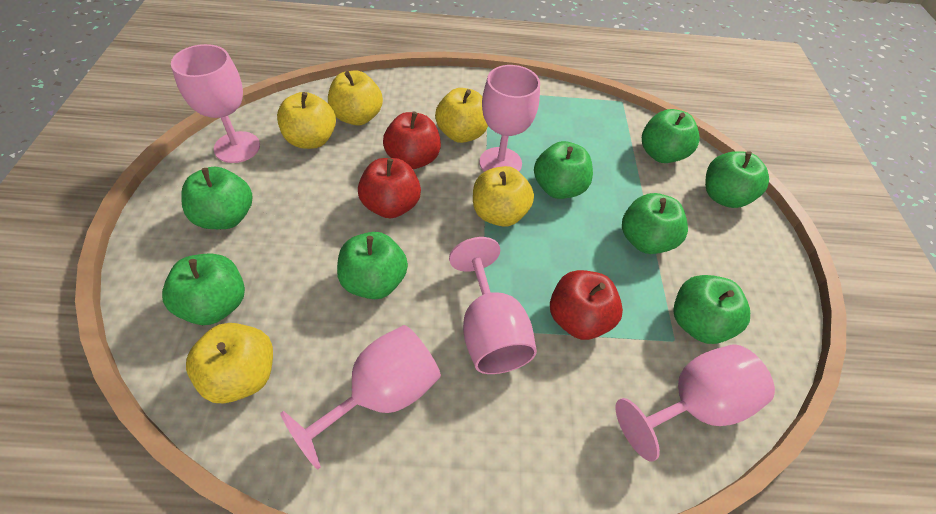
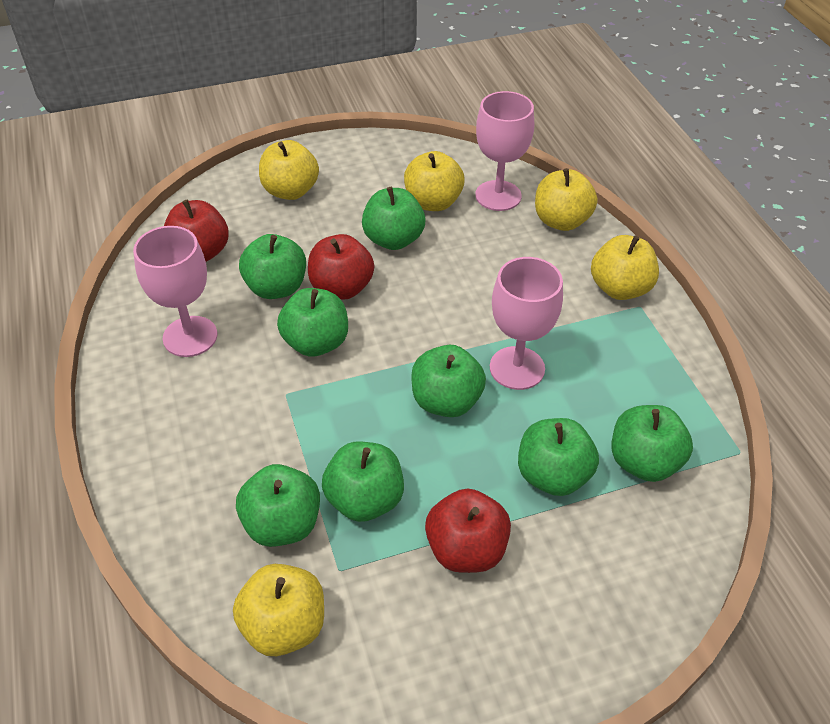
pink goblet: [171,44,260,163] [280,325,441,469] [449,237,537,374] [479,65,540,172] [616,345,775,461] = 5 -> [133,226,217,357] [475,91,534,211] [490,257,563,390] = 3

